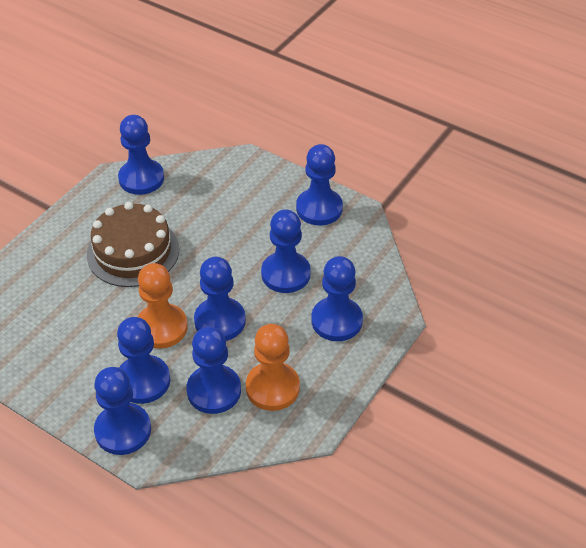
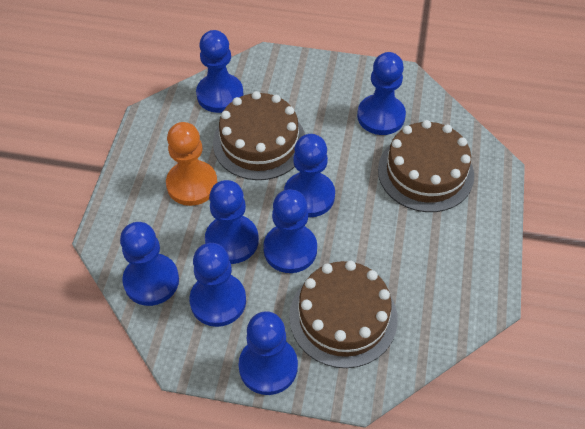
brown cake: [87,202,179,287] = 1 -> [213,91,305,180] [289,261,398,368] [378,120,474,212] = 3
orange pawn: [138,263,188,349] [246,324,300,411] = 2 -> [166,122,217,206] = 1

